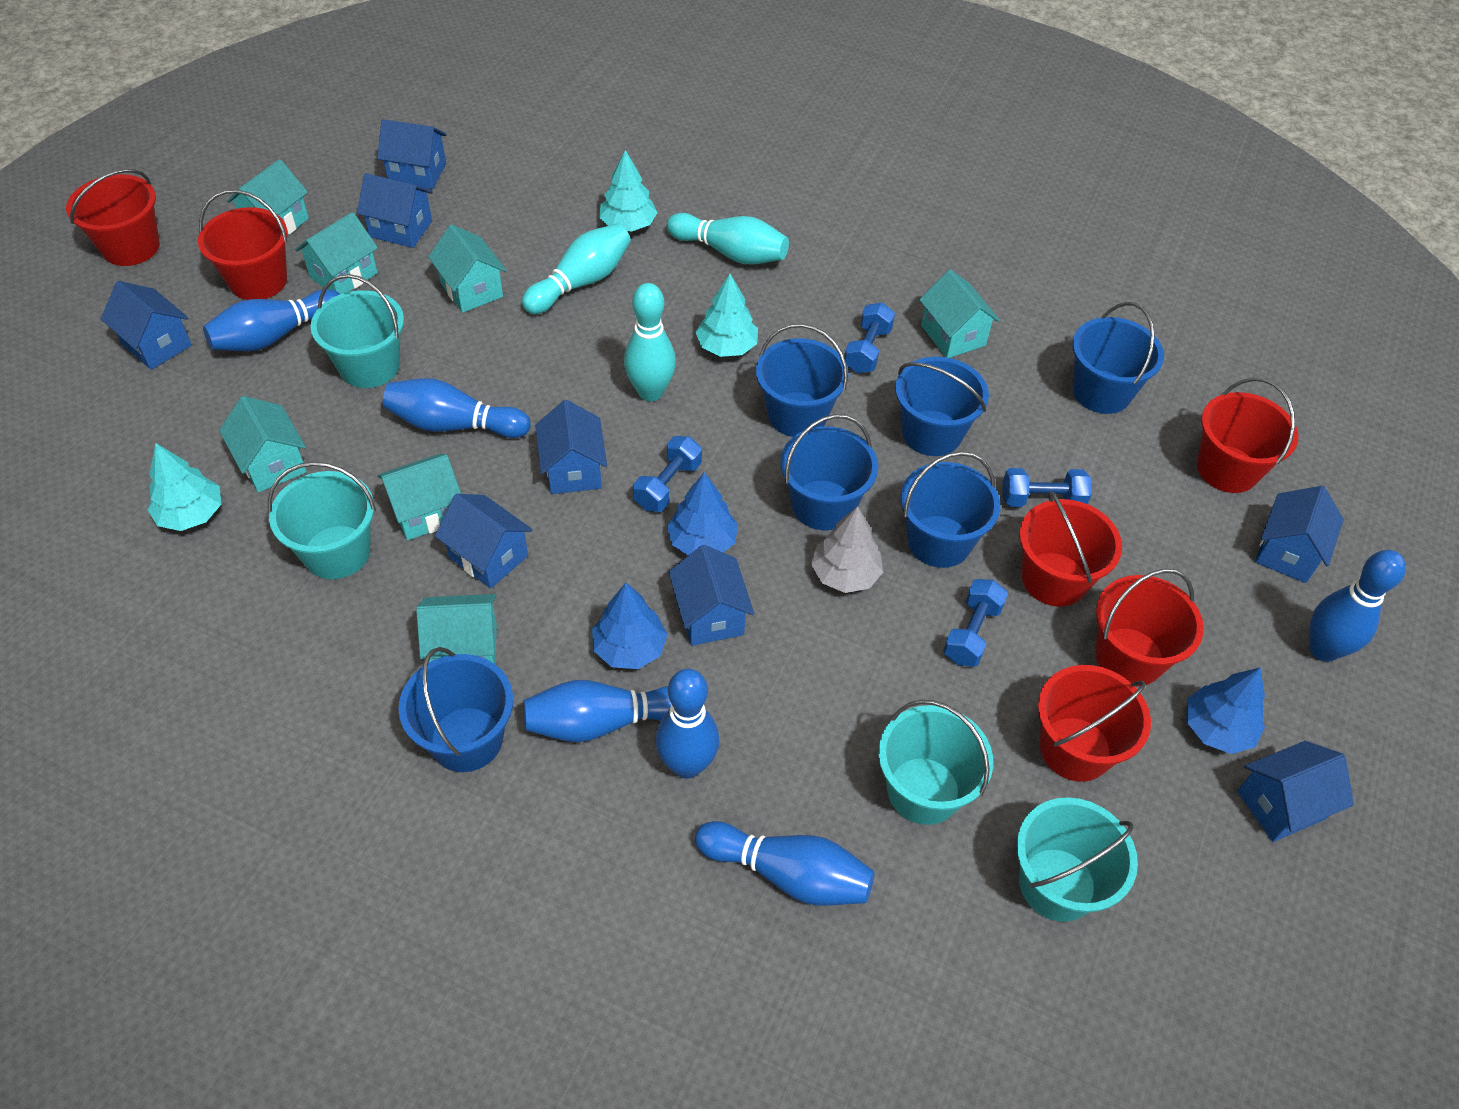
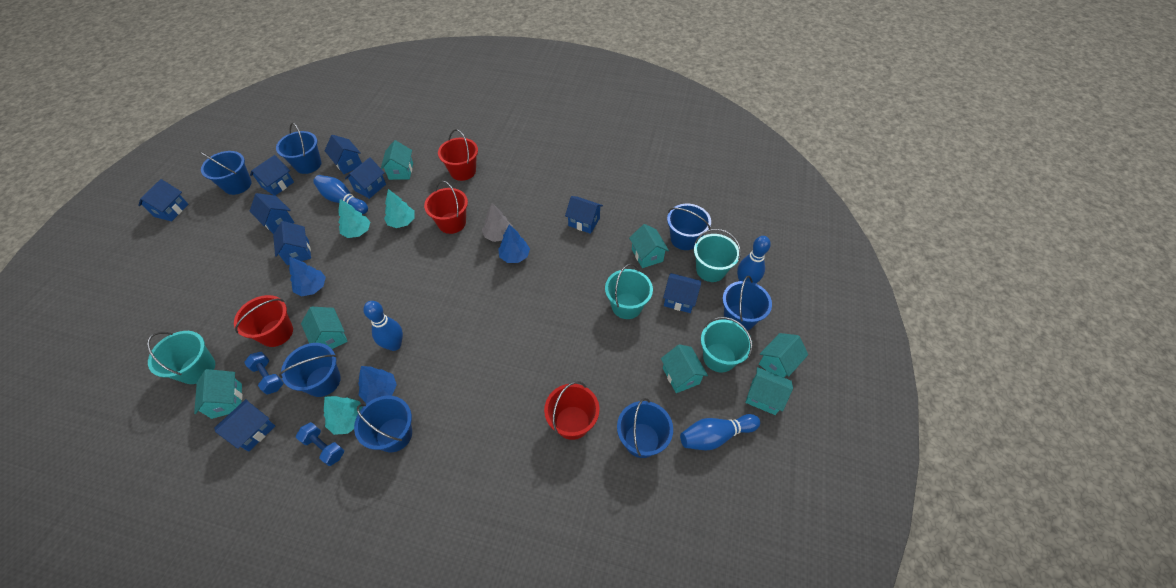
blue bowling pin: [203,289,340,351] [383,378,531,438] [523,680,672,742] [655,669,720,779] [695,821,875,906] [1309,550,1406,662] = 6 -> [313,175,368,214] [363,301,403,351] [680,414,760,450] [737,236,771,283] = 4
blue bucket: [398,647,513,772] [756,324,849,437] [780,414,878,530] [895,357,989,456] [900,451,1000,568] [1072,302,1164,414] = 6 -> [200,151,252,195] [276,123,321,174] [279,343,341,397] [354,396,412,452] [617,398,673,458] [667,204,711,250] [723,276,772,331] = 7
blue dumbbell: [633,436,702,512] [844,302,895,373] [943,579,1008,667] [1003,468,1091,507] = 4 -> [244,352,283,394] [296,422,344,466] = 2
blue house: [101,281,192,370] [357,173,433,248] [377,119,447,189] [435,494,532,589] [535,400,607,494] [669,545,754,646] [1237,741,1354,842] [1255,486,1344,583] = 8 -> [138,179,188,222] [214,399,275,452] [250,155,294,196] [250,193,294,234] [273,221,311,265] [324,135,362,174] [345,157,386,199] [565,196,603,234] [663,273,701,313] = 9
red bucket: [66,169,160,266] [198,190,288,300] [1019,491,1122,607] [1038,665,1151,782] [1095,569,1204,687] [1197,378,1298,493] = 6 -> [234,295,293,347] [424,181,468,234] [438,129,478,181] [544,381,599,440] = 4
turquoise bowling pin: [522,224,631,314] [624,283,676,401] [667,213,789,265] = 3 -> none = 0

